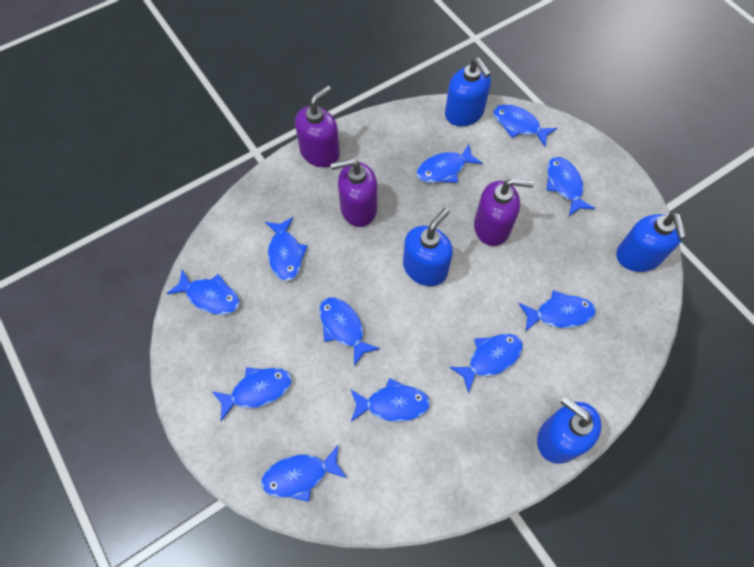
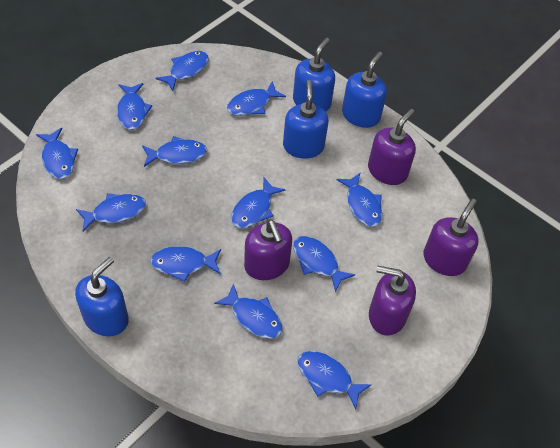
blue fish: [167,269,240,315] [212,367,292,421] [261,445,347,502] [265,217,308,281] [319,297,380,366] [350,378,430,422] [416,144,483,183] [449,334,523,393] [493,104,557,147] [519,290,596,332] [547,157,595,216] = 11 -> [36,128,78,179] [76,193,146,232] [117,83,152,130] [142,136,207,167] [150,246,221,282] [155,51,209,91] [214,283,282,339] [227,81,286,116] [231,177,286,228] [293,236,355,293] [297,351,372,409] [336,172,382,227] = 12
purple soap dispenser: [295,85,340,167] [331,158,377,227] [474,178,534,246] = 3 -> [244,219,292,280] [368,109,416,185] [369,266,416,336] [423,198,479,276] = 4

